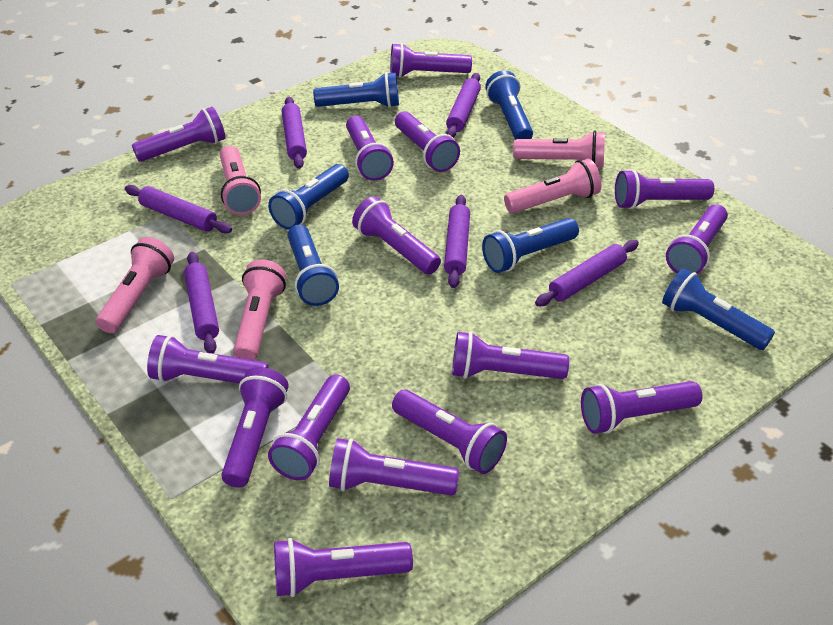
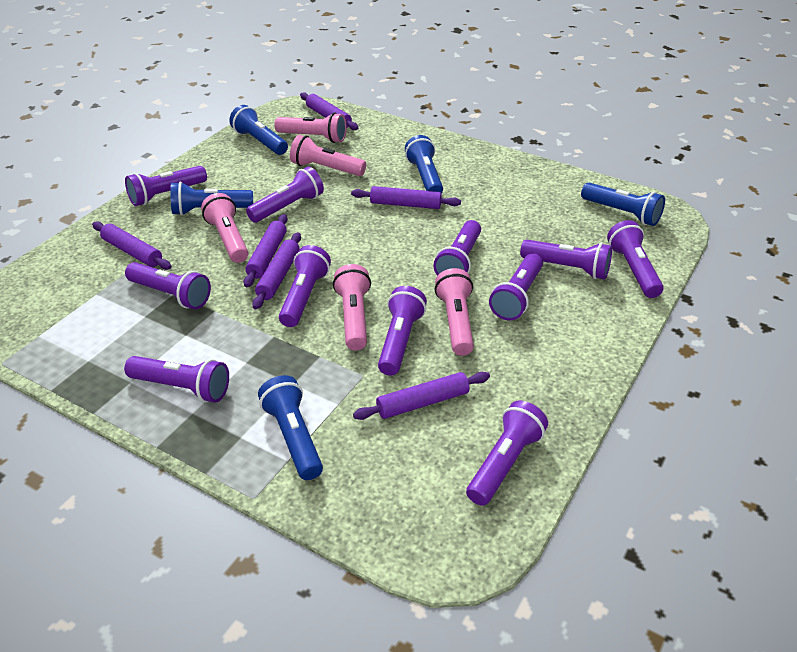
blue flashlight: [268,164,349,230] [288,225,339,306] [313,72,399,108] [482,218,579,273] [485,70,533,140] [662,268,775,350] = 6 -> [170,182,253,216] [229,105,288,155] [258,375,323,480] [405,135,443,194] [581,183,665,226] = 5
purple flashlight: [132,107,226,162] [147,335,269,384] [221,367,288,488] [268,375,350,480] [274,538,413,597] [329,438,459,495] [346,116,394,181] [352,196,441,275] [390,43,472,78] [392,390,507,474] [395,111,460,172] [452,331,569,379] [581,381,703,434] [615,169,714,209] [666,205,728,274] = 15 -> [124,356,229,402] [125,166,207,206] [125,262,211,309] [246,166,324,223] [279,245,331,327] [378,286,427,376] [434,220,481,276] [466,401,548,506] [489,253,543,320] [520,240,612,279] [607,220,664,298] = 11

